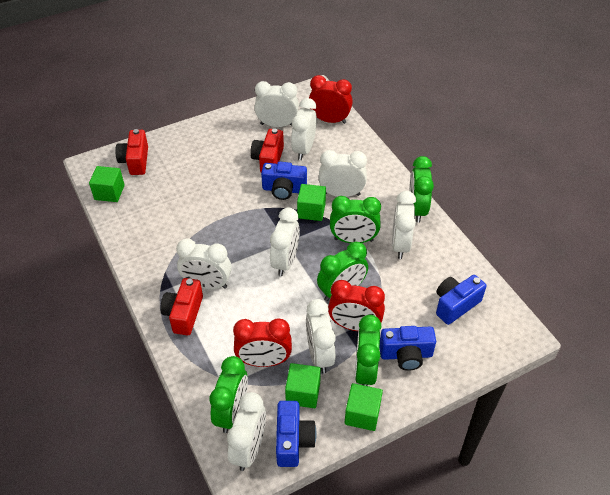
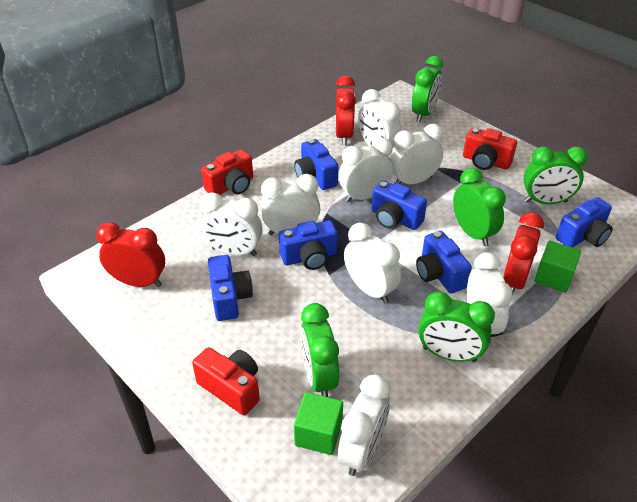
blue camera: [261,162,307,200] [276,401,316,467] [379,326,436,371] [436,275,486,325] = 4 -> [208,255,253,321] [279,220,338,270] [294,139,338,190] [372,181,427,230] [416,231,472,293] [556,197,613,247] = 6
green cube: [89,166,125,202] [285,363,321,408] [297,184,326,221] [345,383,383,431] = 4 -> [294,392,343,455] [534,241,581,293] = 2

